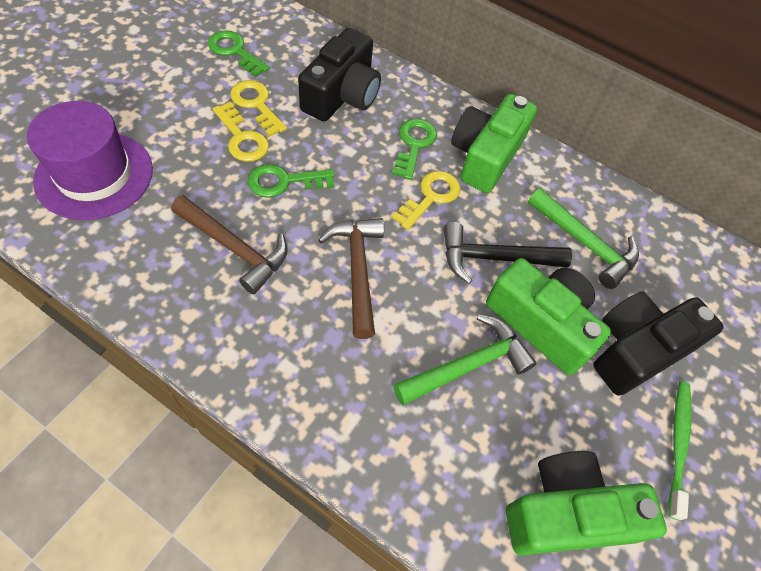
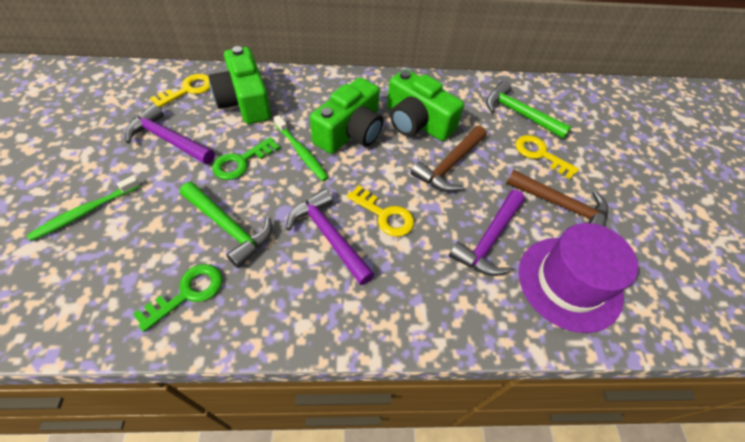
black camera: [298,28,381,122] [593,291,723,396] = 2 -> none = 0
black hammer: [444,222,572,284] = 1 -> none = 0
green key: [208,30,270,77] [248,164,334,198] [392,119,437,180] = 3 -> [133,264,223,332] [212,137,280,180] = 2
green toothbrush: [669,381,691,520] = 1 -> [27,175,140,241] [274,115,329,181] = 2
purple hammer: none = 0 -> [125,104,215,164] [286,189,375,285] [449,190,525,276] = 3

